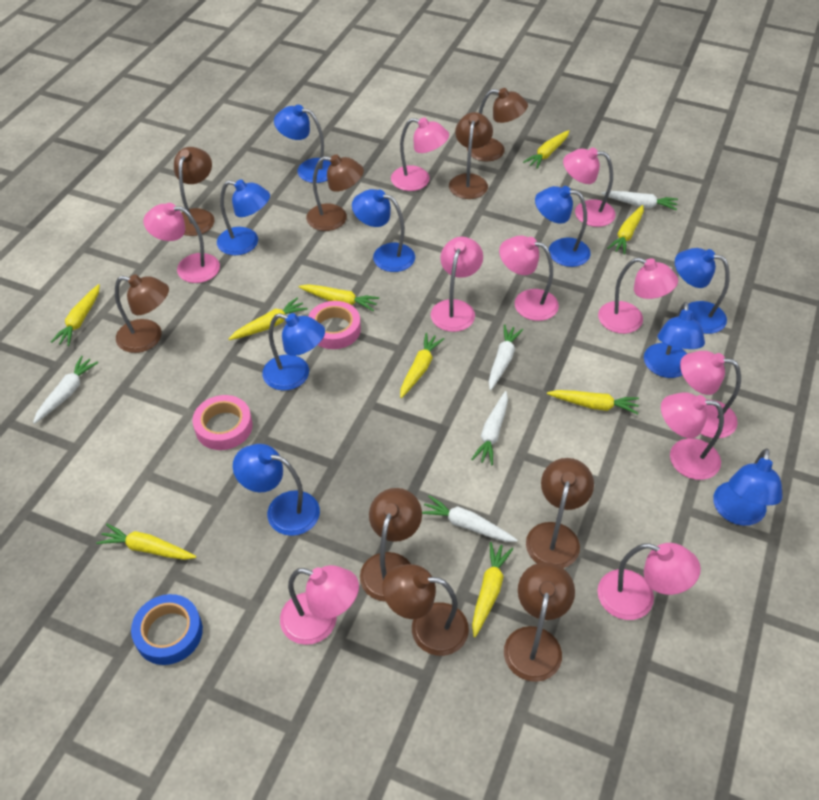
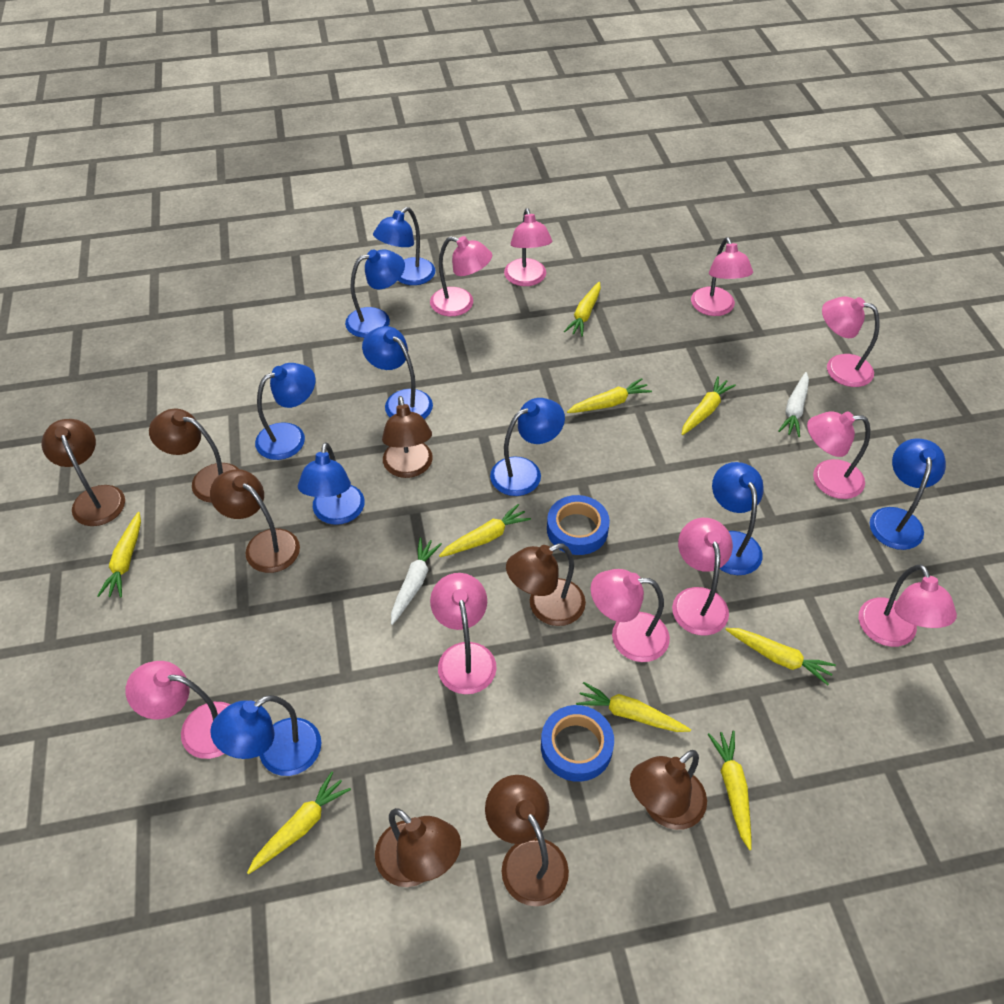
blue tape: [131,594,203,665] = 1 -> [541,705,614,782] [547,495,610,555] = 2
brown lamp: [115,274,169,353] [174,147,214,236] [306,154,364,231] [360,488,422,602] [382,564,469,656] [449,112,493,199] [467,88,528,162] [504,562,575,682] [526,458,594,568] = 9 -> [42,419,125,526] [149,409,239,503] [210,469,300,573] [375,808,461,887] [382,396,433,478] [485,775,569,906] [506,544,586,626] [630,750,707,830] = 8
pink tape: [192,395,253,450] [308,301,361,349] = 2 -> none = 0
white carrot: [33,356,98,424] [422,495,517,542] [471,391,508,465] [489,324,523,390] [601,191,678,211] = 5 -> [391,537,442,625] [778,372,809,437] = 2

